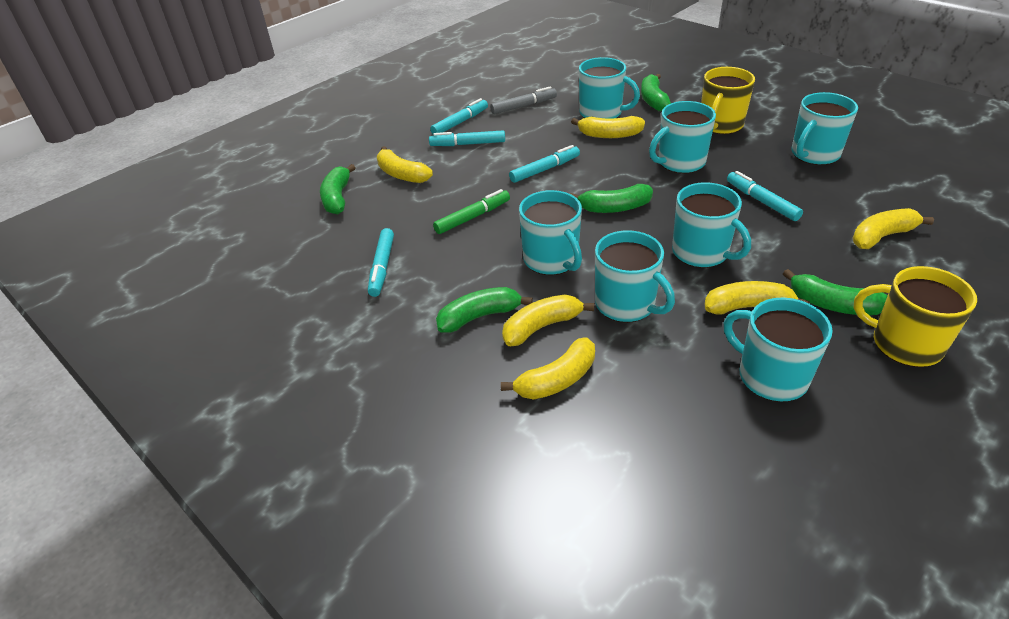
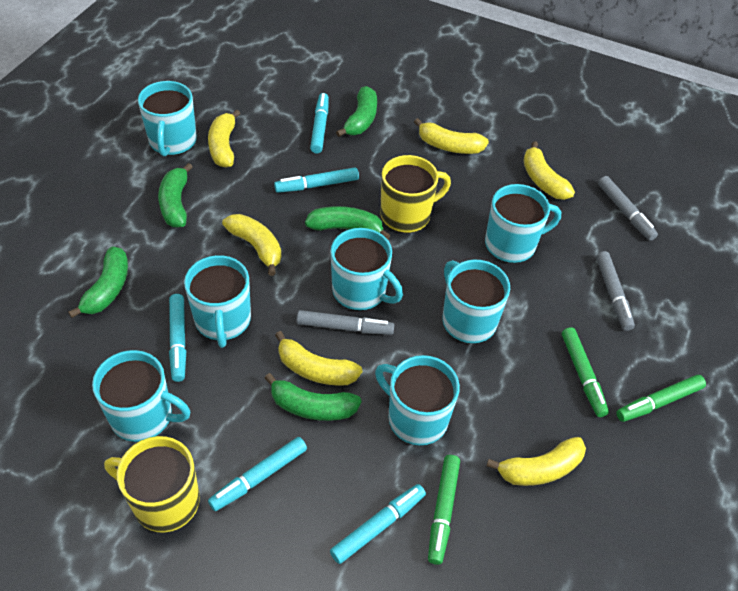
green marker: [433,189,510,234] = 1 -> [428,455,460,565] [562,327,609,417] [616,375,706,422] = 3
grey marker: [490,86,557,114] = 1 -> [297,310,394,335] [596,251,635,331] [598,176,658,241] = 3

